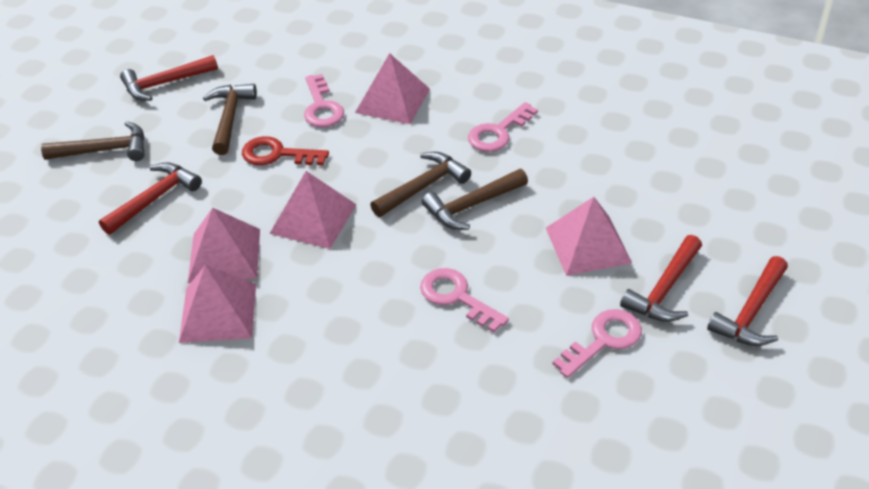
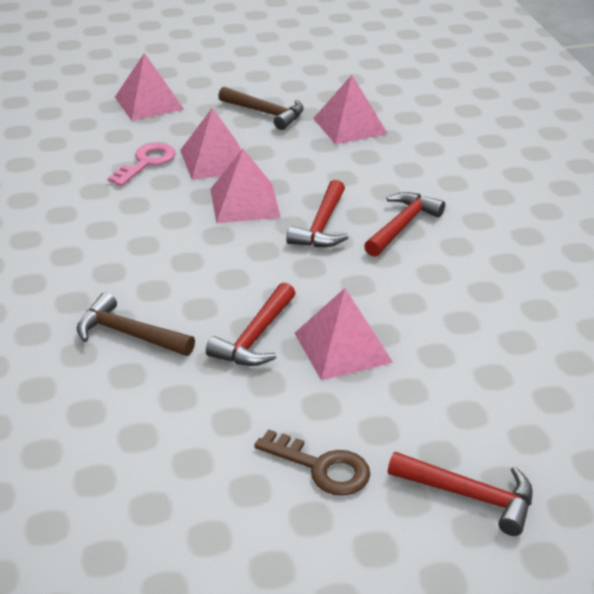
brown hammer: [41,121,145,161] [203,84,257,155] [370,152,471,217] [422,169,528,230] = 4 -> [77,292,195,356] [218,87,304,130] = 2
brown key: none = 0 -> [254,429,371,496] = 1
pink key: [304,74,344,127] [420,268,509,332] [468,102,538,152] [553,309,642,378] = 4 -> [108,143,176,186] = 1
red key: [242,136,329,165] = 1 -> none = 0

